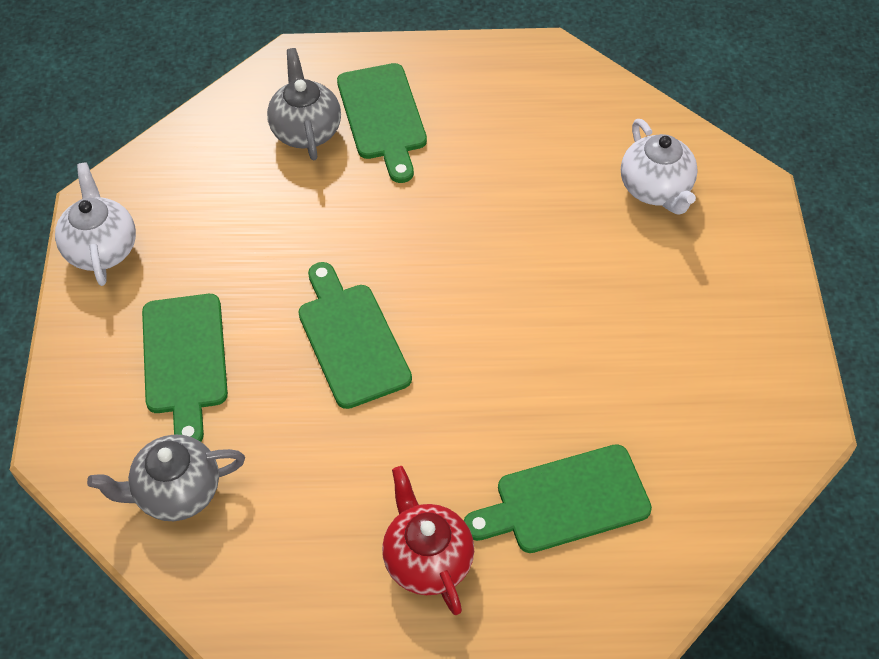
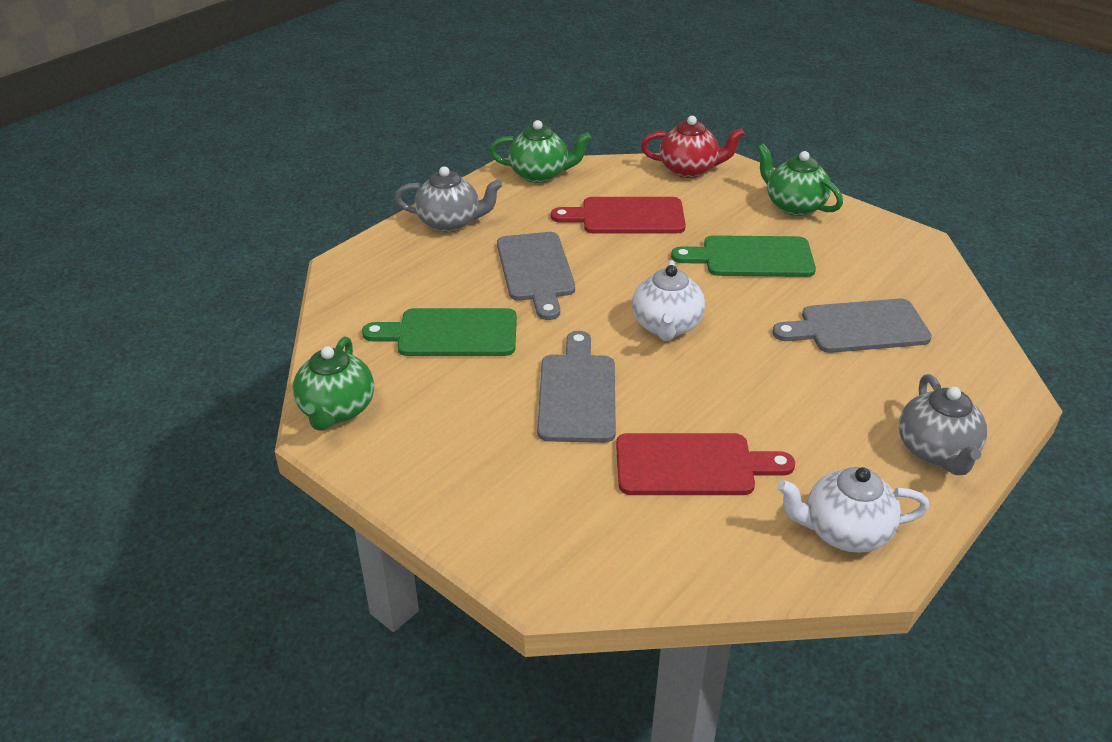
green cutting board: [142,294,228,442] [298,262,412,409] [337,63,427,183] [464,444,652,553] = 4 -> [362,308,517,356] [671,235,816,277] = 2
green teapot: none = 0 -> [293,337,374,431] [489,120,592,183] [757,144,843,216] = 3
grey cutting board: none = 0 -> [497,232,575,320] [537,331,616,443] [772,299,932,353] = 3
red cutting board: none = 0 -> [551,197,686,234] [616,433,795,495] = 2

